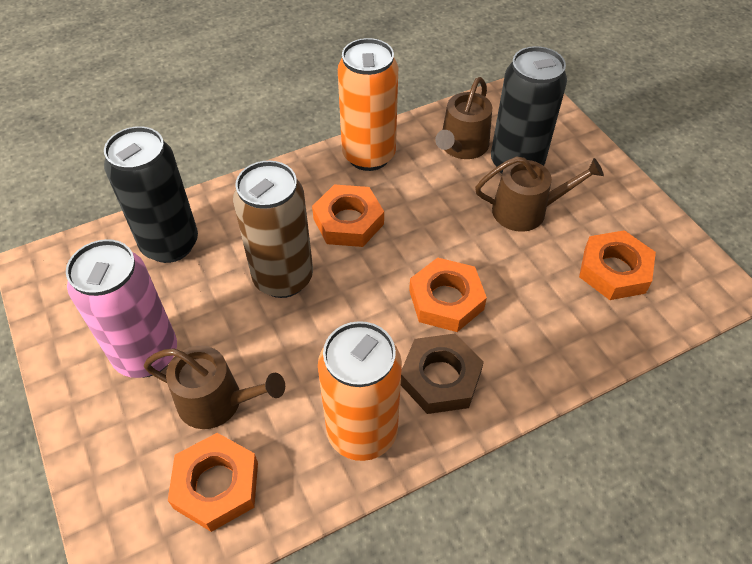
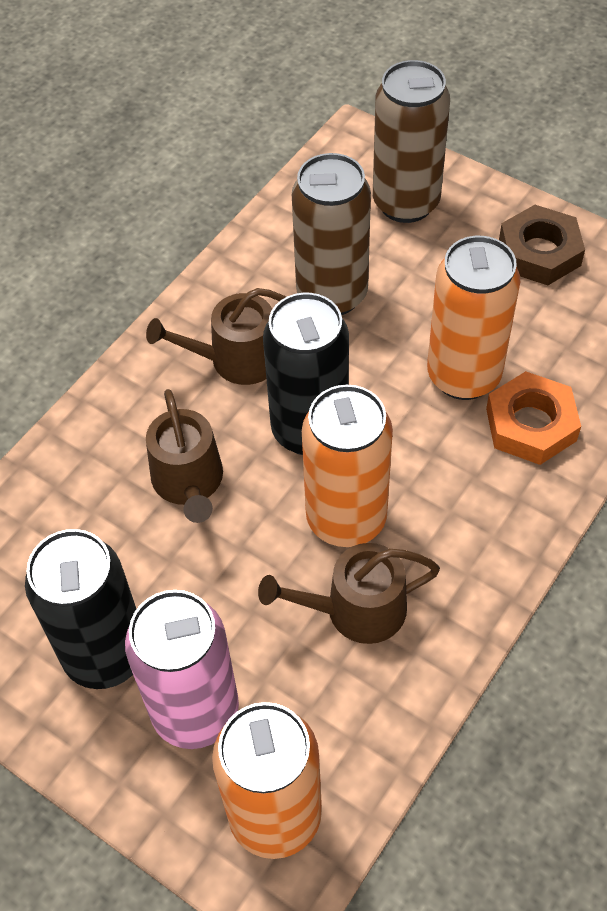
brown can: [233,161,313,298] = 1 -> [292,153,371,315] [373,60,450,223] = 2
orange can: [318,321,402,461] [338,38,398,171] = 2 -> [212,702,322,859] [302,385,393,547] [427,236,520,400] = 3
orange nut: [168,433,258,532] [312,184,384,247] [409,257,487,332] [579,230,656,300] = 4 -> [486,371,581,465] = 1

